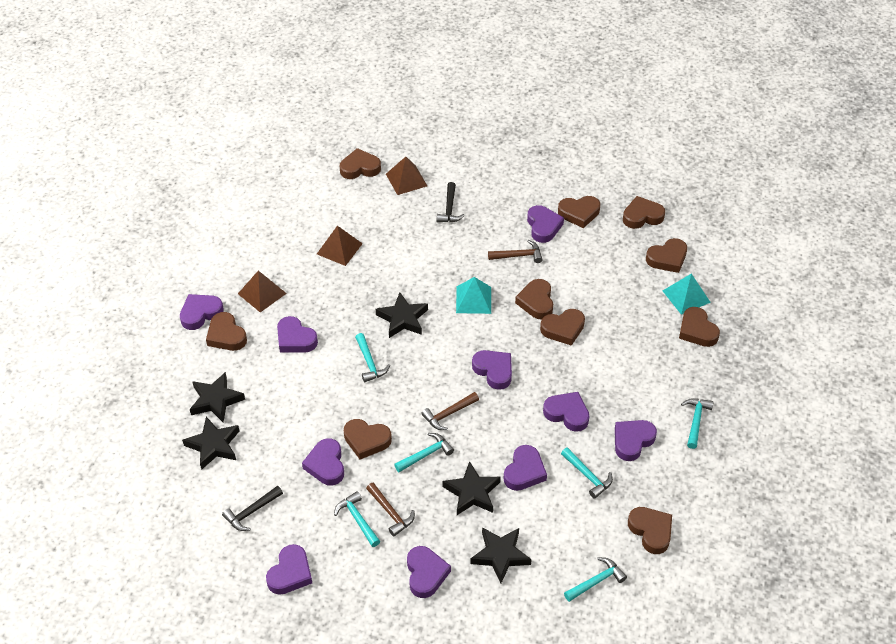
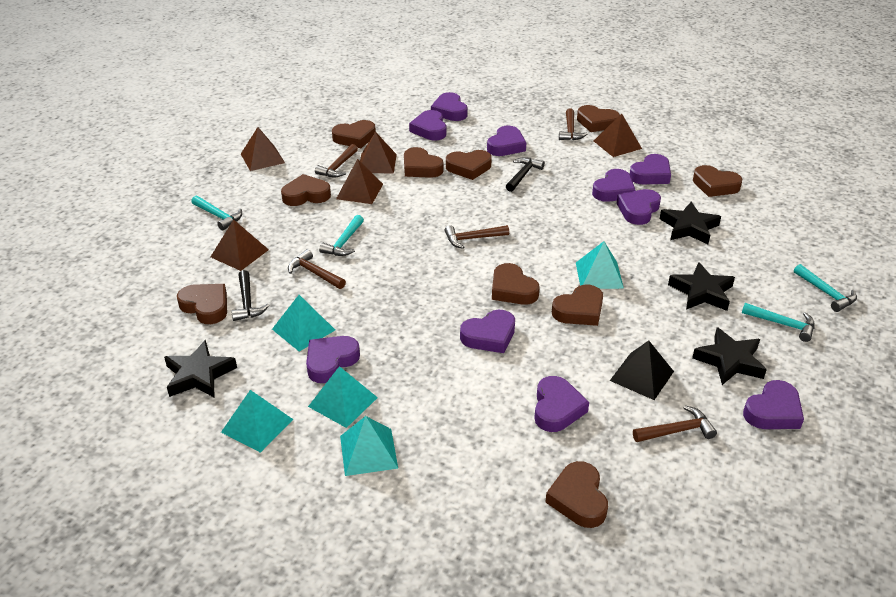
black pyramid: none = 0 -> [610,341,674,400] = 1
black star: [182,417,240,470] [190,372,245,422] [376,292,428,338] [442,461,501,515] [470,527,532,583] = 5 -> [164,340,237,397] [660,202,721,244] [668,262,735,311] [692,327,767,385] = 4
brown hammer: [366,482,415,537] [421,392,479,430] [488,240,543,263] = 3 -> [288,249,346,289] [315,144,358,177] [444,225,509,249] [559,108,588,140] [633,406,717,442] = 5
brown pyramid: [238,271,287,312] [317,226,363,266] [386,157,427,195] = 3 -> [211,219,269,271] [241,127,285,171] [336,159,383,204] [360,131,397,174] [594,114,642,157] = 5
turquoise hammer: [334,491,380,547] [355,333,390,382] [394,433,454,472] [561,447,613,499] [564,557,627,602] [681,398,713,449] = 6 -> [191,196,242,231] [319,215,364,256] [742,303,815,342] [794,264,857,312] = 4
turquoise pyramid: [456,277,491,314] [663,274,711,315] = 2 -> [221,390,293,453] [272,295,335,352] [308,366,378,428] [340,416,398,476] [576,241,624,289] = 5

